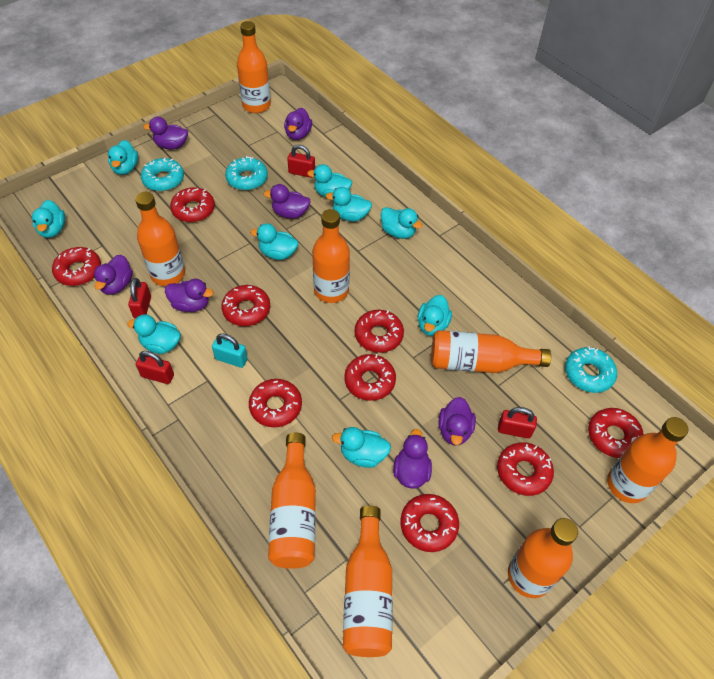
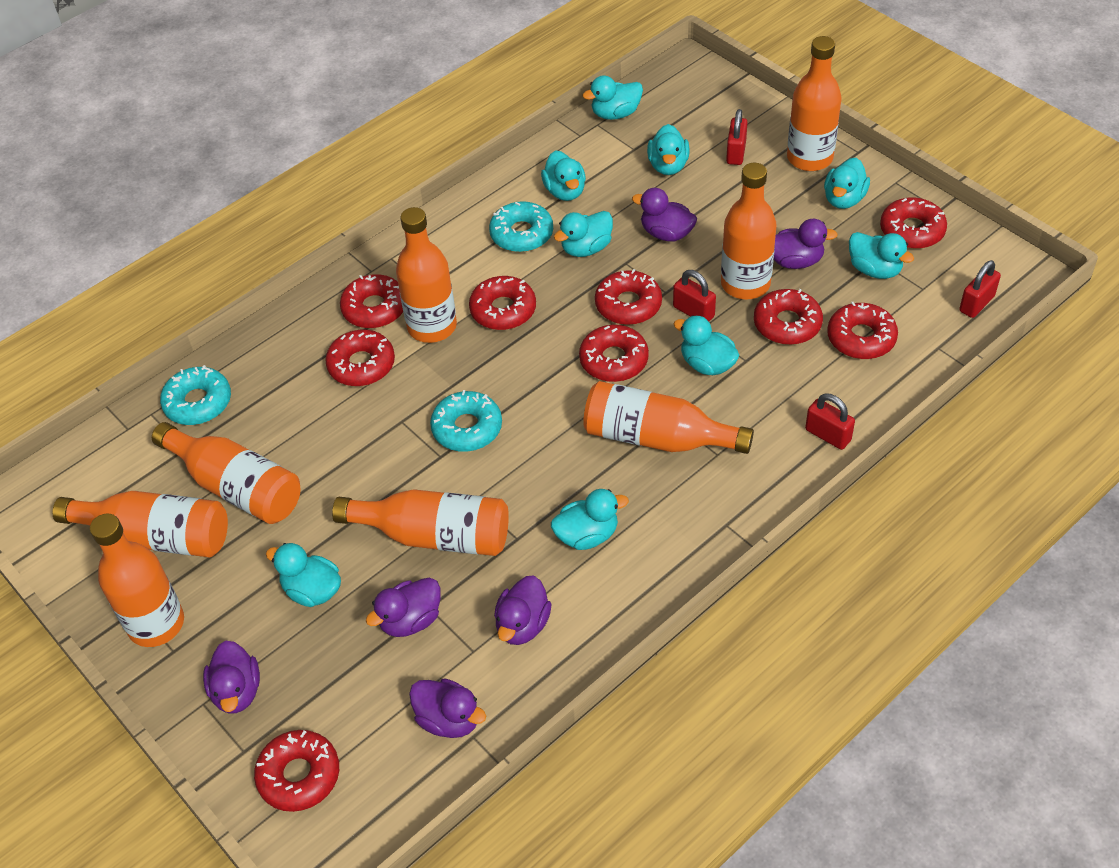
purple duck: [94,255,133,295] [143,117,188,149] [165,279,213,312] [263,184,311,219] [284,108,312,140] [393,429,432,489] [439,397,476,445] = 7 -> [203,641,260,713] [366,577,441,637] [409,678,486,738] [494,576,552,645] [632,188,697,241] [774,219,838,269] = 6
turquoise padlock: [212,334,248,368] = 1 -> none = 0

